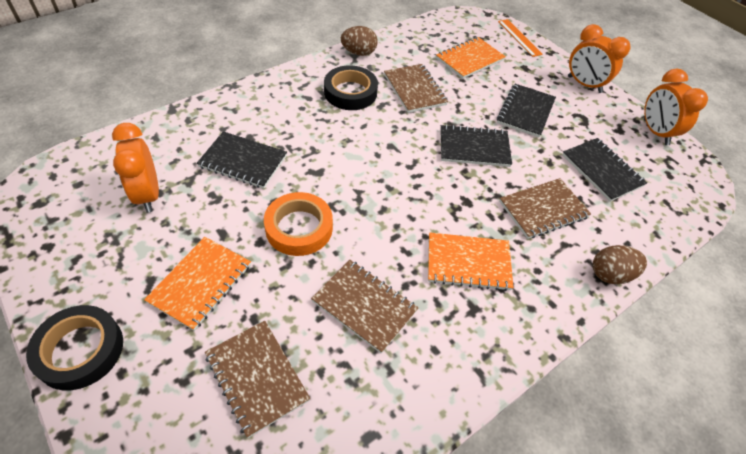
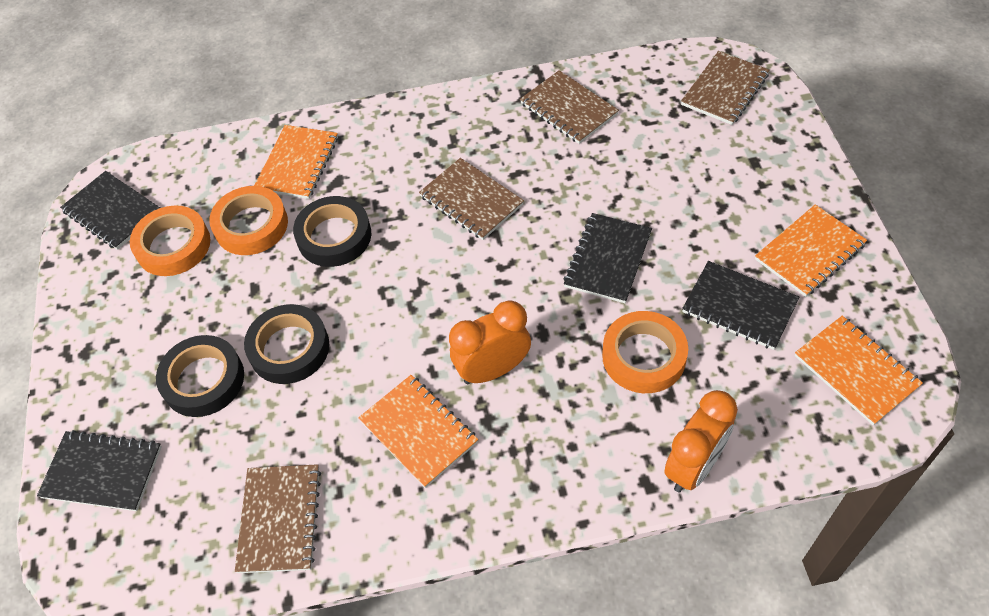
black tape: [26,305,123,391] [324,65,378,110] = 2 -> [156,335,244,417] [244,304,329,384] [293,196,371,267] = 3
brown egg: [341,26,378,56] [593,245,647,284] = 2 -> none = 0
orange clock: [112,123,159,213] [568,24,630,93] [644,69,708,145] = 3 -> [449,300,531,384] [664,390,738,492] = 2
orange notebook: [144,237,251,331] [428,233,514,291] [436,37,506,79] = 3 -> [254,125,338,199] [358,375,478,488] [755,204,867,297] [795,316,923,425] = 4
orange ruler: [498,19,543,57] = 1 -> none = 0
orange tape: [264,192,333,256] = 1 -> [130,206,210,276] [209,186,288,255] [602,311,688,393] = 3

